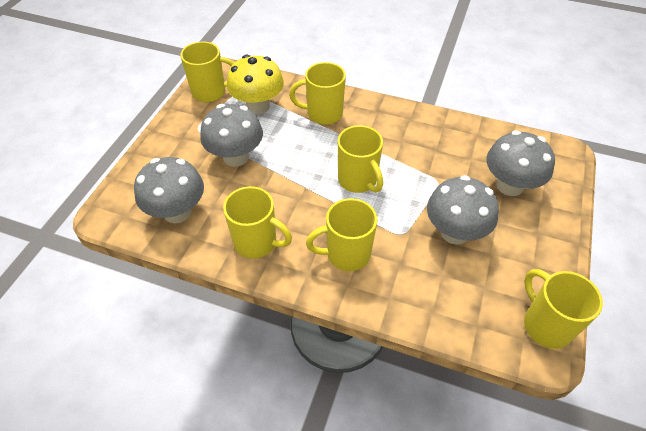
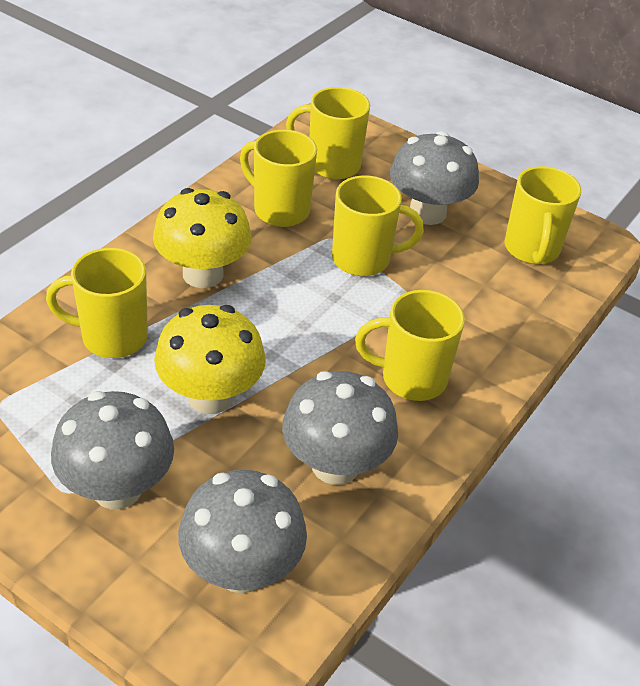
yellow mushroom: [227,55,284,115] = 1 -> [153,188,252,288] [154,305,266,414] = 2

